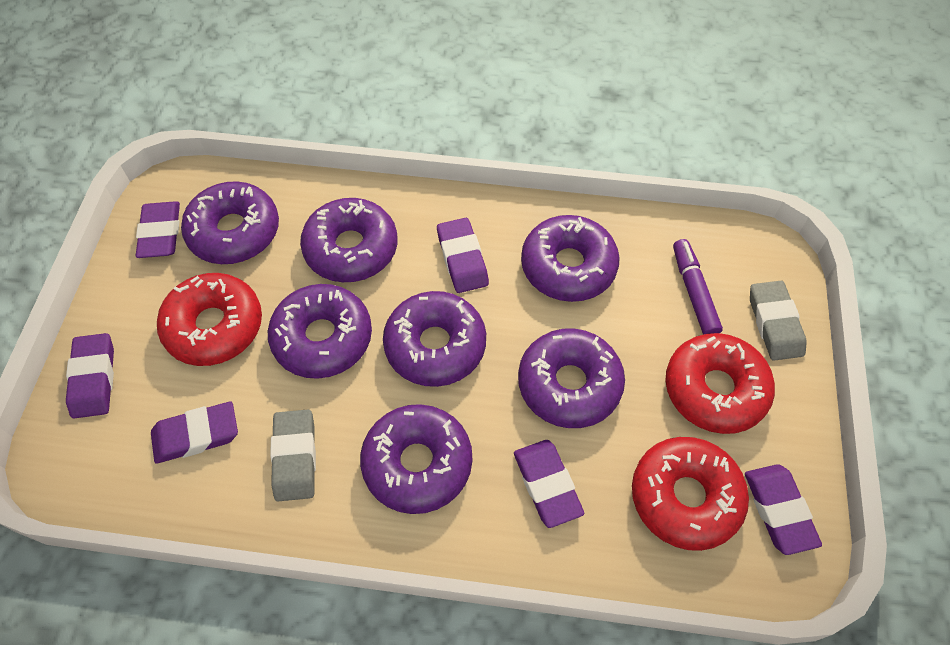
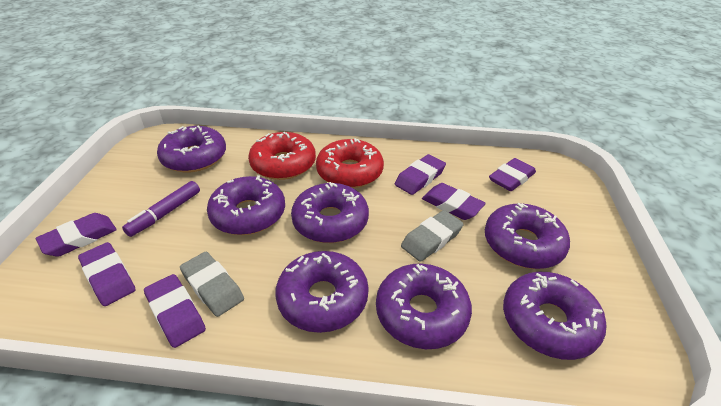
red donut: [157,273,262,366] [632,437,749,551] [665,333,775,434] = 3 -> [248,132,316,180] [316,138,384,188] = 2

